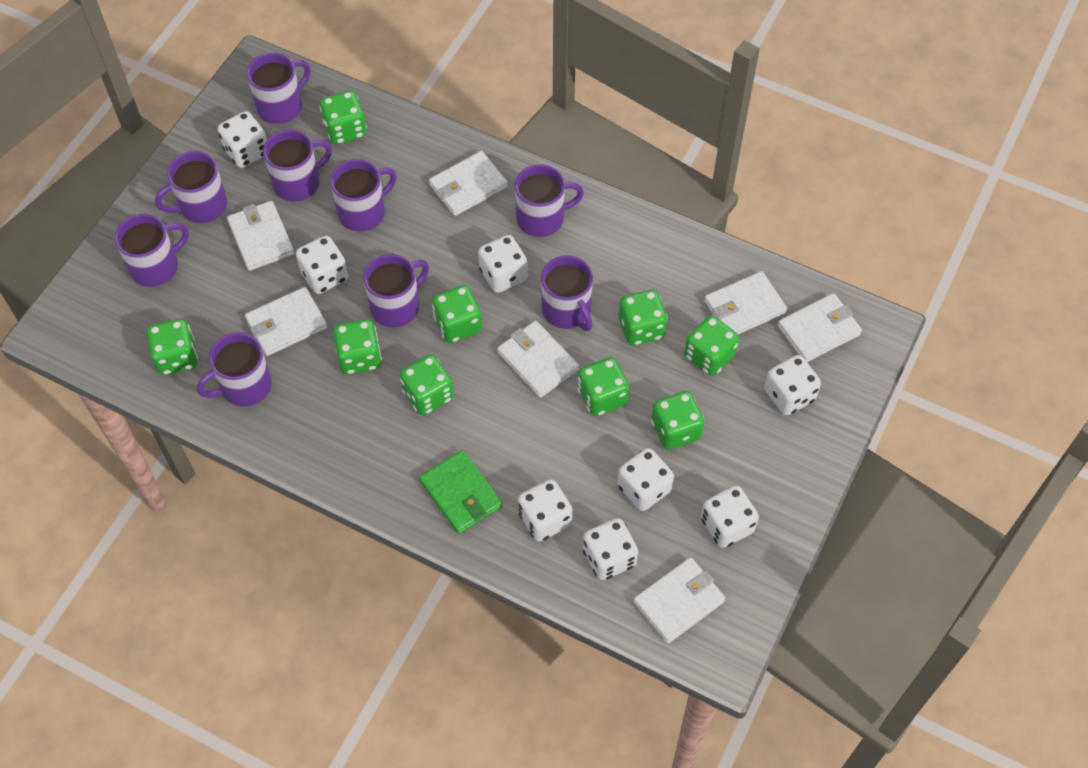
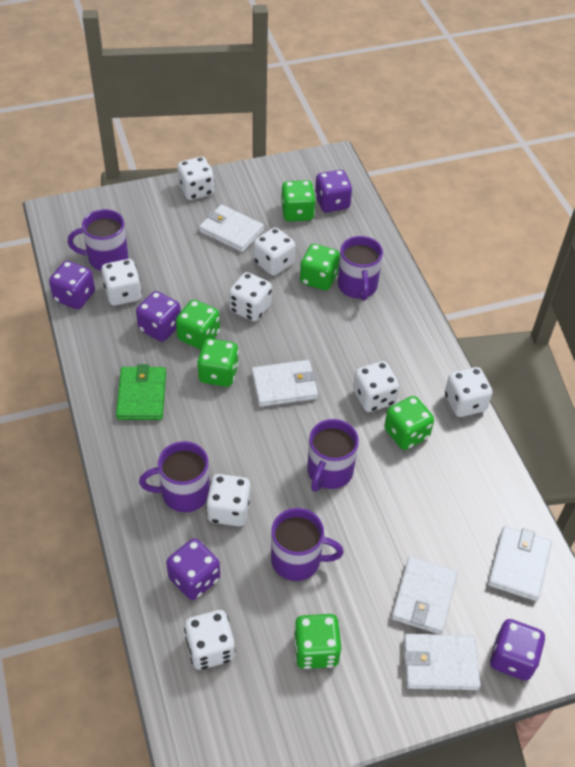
green dice: [147,319,198,375] [320,90,367,144] [333,319,382,374] [400,355,454,415] [432,285,482,343] [577,357,629,416] [619,290,668,346] [651,391,704,450] [684,315,739,376] = 9 -> [176,300,220,350] [197,338,239,387] [281,180,316,222] [293,614,341,669] [300,244,340,291] [384,396,434,450] = 6
purple dice: none = 0 -> [49,261,95,309] [136,291,181,342] [166,538,220,600] [315,170,352,212] [490,619,545,681] = 5
purple mug: [115,214,189,287] [155,151,227,223] [197,332,272,406] [247,53,311,124] [263,130,332,201] [330,159,397,232] [363,254,429,328] [515,165,584,237] [541,256,593,331] = 9 -> [68,209,128,271] [139,441,210,512] [271,508,344,581] [307,419,359,492] [338,236,383,301] = 5
white wallet: [227,201,295,271] [245,287,327,356] [429,151,508,216] [497,321,579,398] [633,557,726,643] [704,271,787,334] [778,293,862,362] = 7 -> [199,205,264,252] [252,360,318,407] [391,556,458,634] [403,634,481,690] [488,526,552,601] = 5

